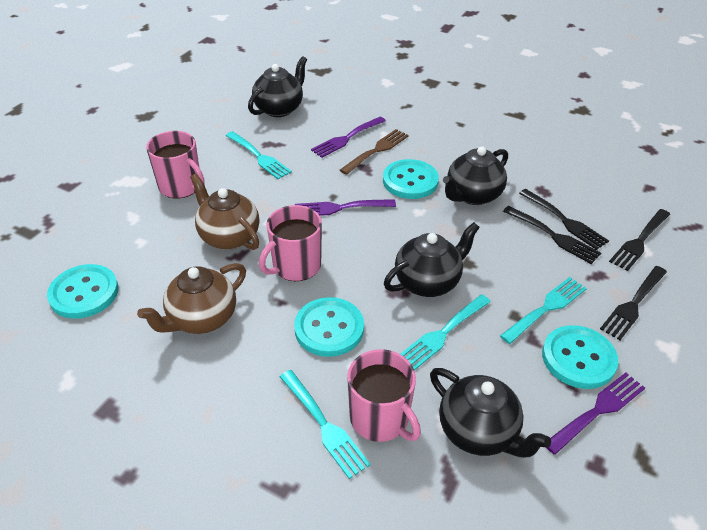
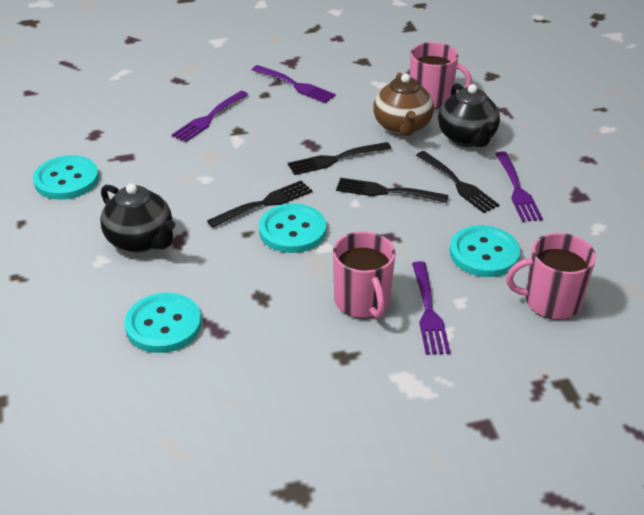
black teapot: [248,56,307,117] [384,222,480,297] [430,368,551,457] [443,146,508,205] = 4 -> [100,184,175,252] [438,83,500,147] = 2
brown fork: [340,129,409,175] = 1 -> none = 0
brown teapot: [137,263,246,334] [190,174,259,250] = 2 -> [373,72,434,136] = 1
purple fork: [295,199,396,216] [311,117,386,158] [546,373,645,455] = 3 -> [172,91,248,142] [252,65,336,103] [412,261,450,355] [495,151,543,222] = 4
turquoise fork: [226,131,292,179] [280,370,371,479] [400,294,491,370] [500,277,587,344] = 4 -> none = 0

